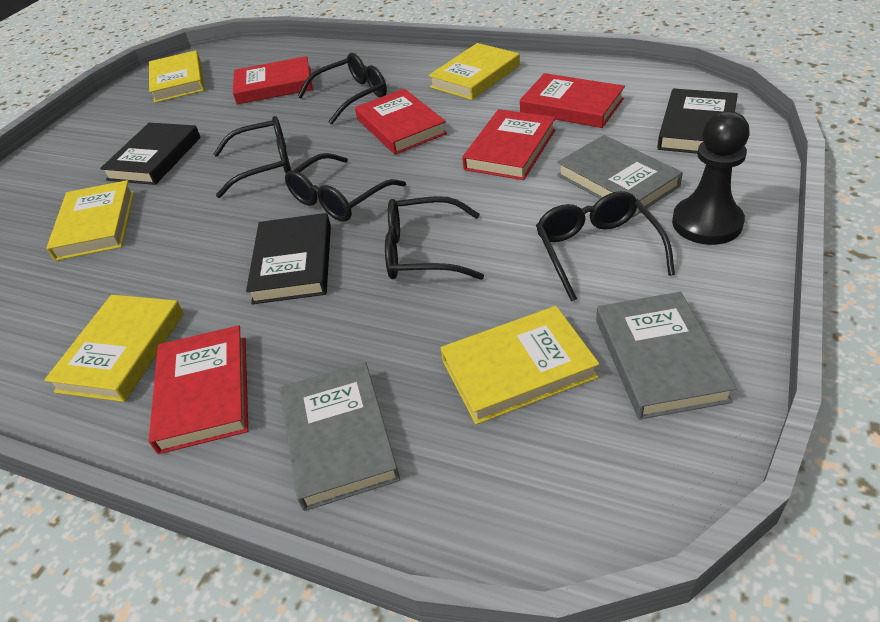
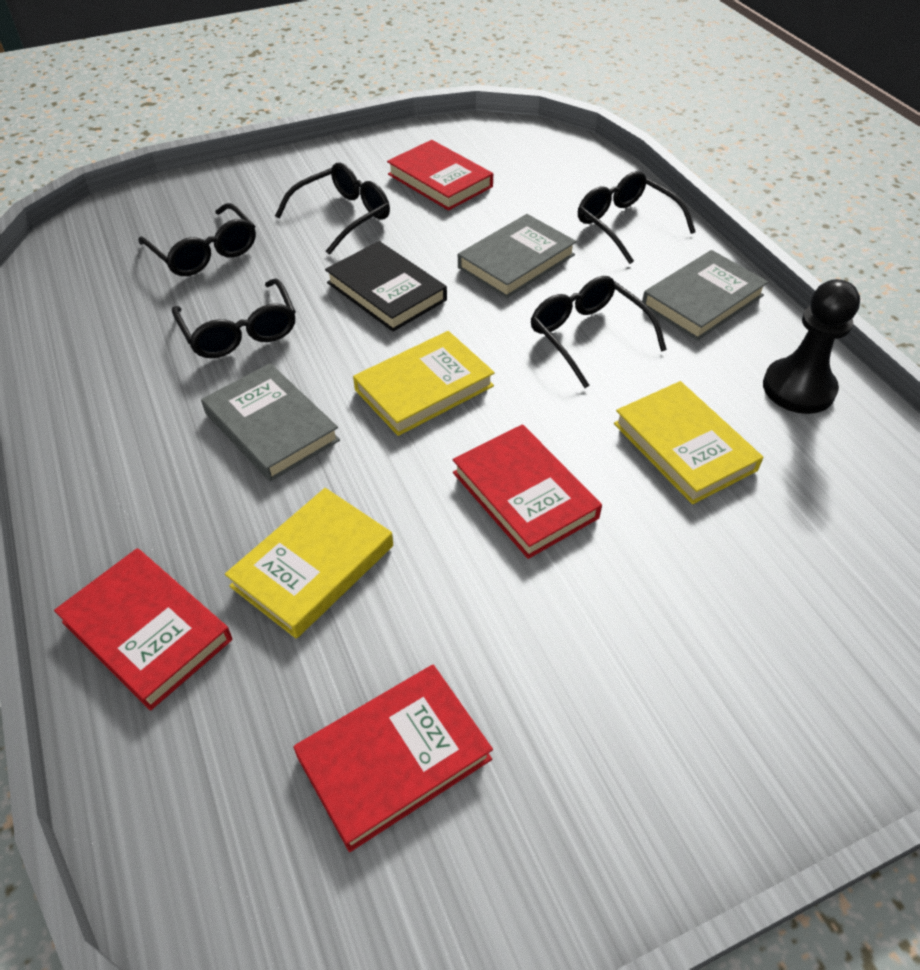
black book: [100,123,201,185] [246,213,331,304] [657,88,738,154] = 3 -> [325,241,447,332] = 1
red book: [149,325,248,454] [233,56,313,104] [355,89,447,155] [462,109,556,180] [520,73,625,128] = 5 -> [54,548,232,710] [294,665,493,852] [387,140,493,211] [453,424,602,559] = 4
yellow book: [44,295,184,402] [46,180,134,261] [149,50,205,103] [428,43,520,100] [441,306,599,425] = 5 -> [225,488,393,639] [353,331,495,436] [614,381,763,504] = 3

